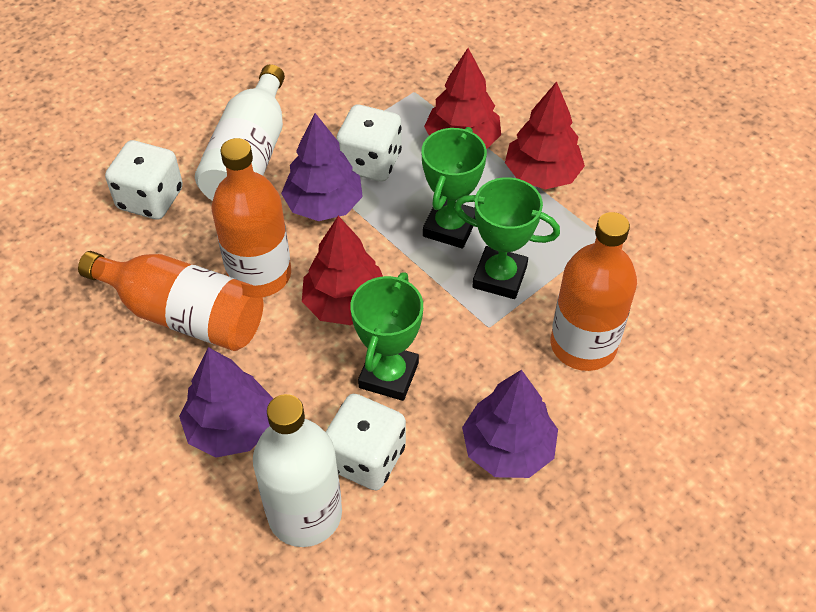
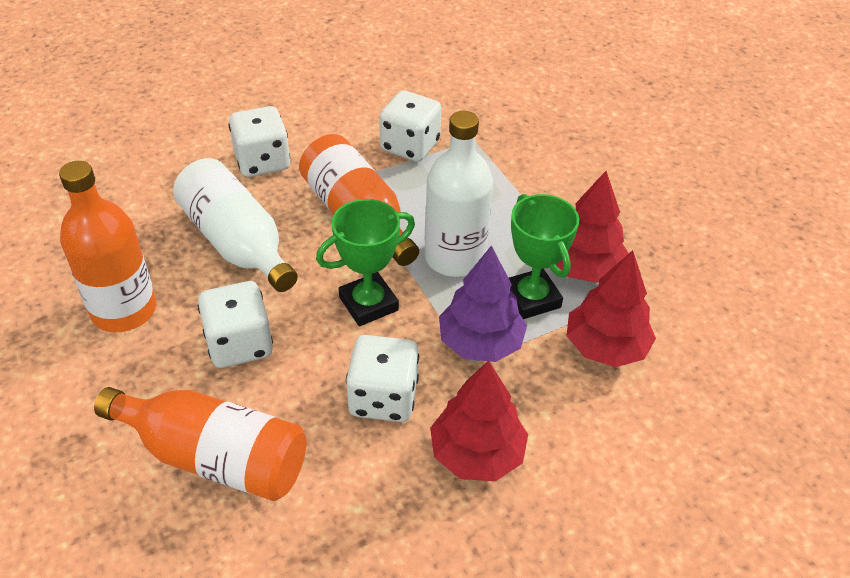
green trophy: [350,272,423,401] [421,127,487,249] [454,177,560,299] = 3 -> [316,199,415,326] [509,194,579,319] = 2
purple tree: [179,347,274,458] [281,113,363,221] [462,370,558,478] = 3 -> [439,245,527,362] = 1
white dice: [105,140,183,220] [326,394,406,490] [336,105,402,182] = 3 -> [198,281,273,368] [229,106,290,177] [346,335,419,422] [379,90,441,162] = 4

